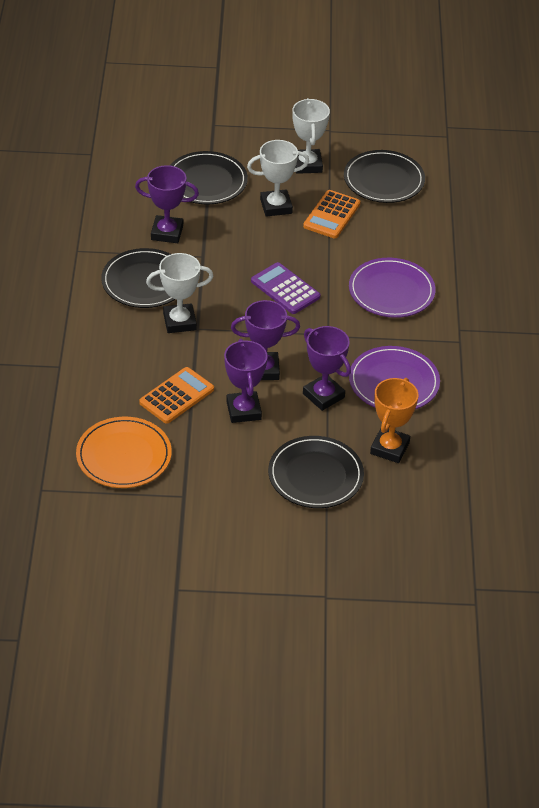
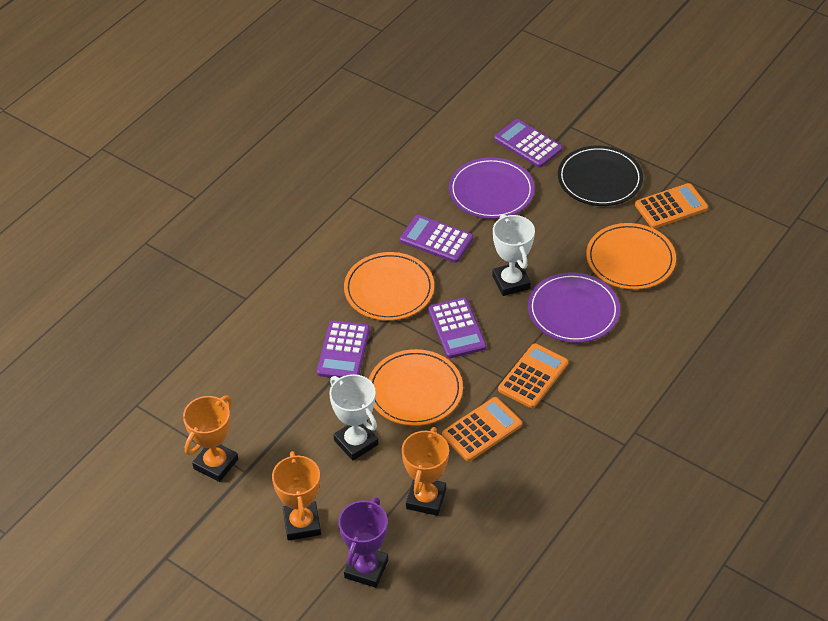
black plate: [101,248,175,308] [170,151,248,204] [268,436,364,508] [344,150,425,203] = 4 -> [558,146,643,206] = 1
orange calculator: [139,367,214,424] [303,190,361,238] = 2 -> [442,397,522,461] [498,343,568,408] [635,183,708,229] = 3
orange plate: [76,417,172,488] = 1 -> [344,252,434,321] [369,349,463,426] [586,223,676,290] = 3
orange trophy: [370,378,418,463] = 1 -> [183,395,238,482] [272,451,321,540] [402,427,449,516] = 3
purple calculator: [251,262,320,314] = 1 -> [317,320,370,378] [400,215,473,263] [428,297,486,358] [494,119,563,168] = 4
purple trophy: [135,165,199,243] [224,339,267,423] [231,300,300,380] [303,326,351,411] = 4 -> [338,497,388,588] = 1
white trophy: [146,253,213,333] [247,140,309,217] [292,98,330,174] = 3 -> [329,374,379,461] [492,214,535,296] = 2

